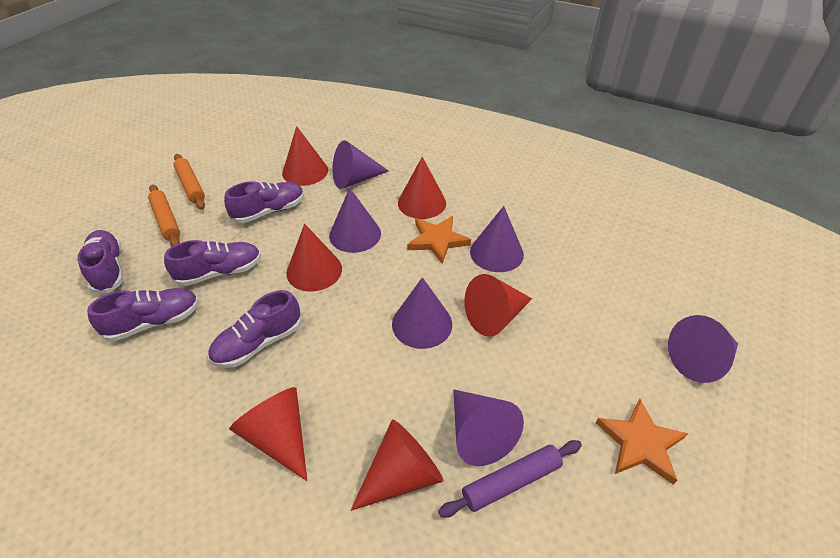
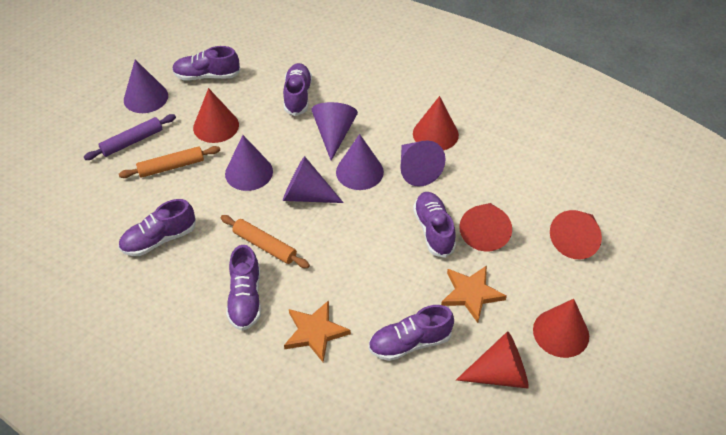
purple shoe: [77,230,123,293] [87,288,199,341] [164,240,261,286] [208,290,301,368] [224,181,304,223] = 5 -> [118,199,196,256] [172,46,241,80] [226,245,261,331] [283,63,312,116] [368,305,454,361] [413,192,456,258] = 6

